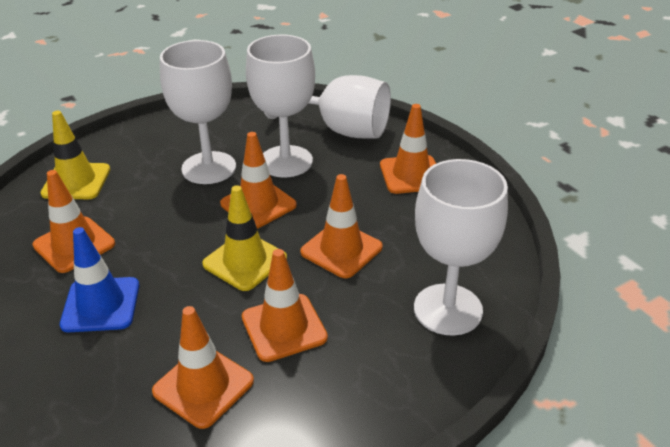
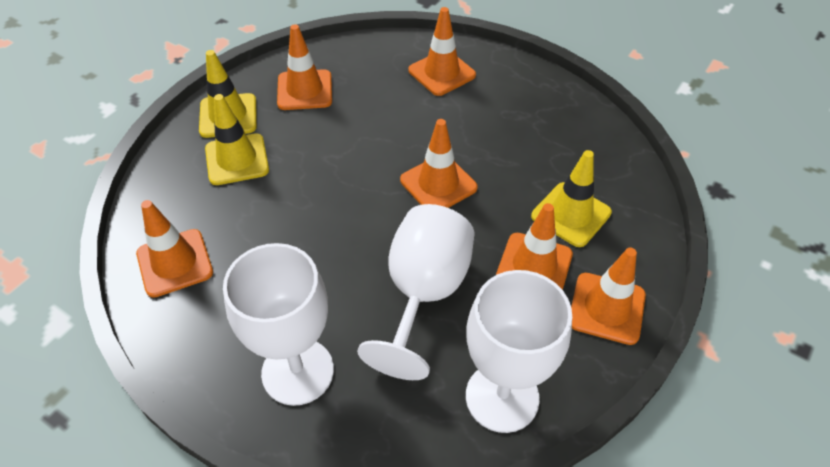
blue traffic cone: [60,227,139,332] = 1 -> none = 0
white goblet: [160,40,236,184] [246,35,315,177] [264,75,391,139] [414,159,508,336] = 4 -> [223,243,334,406] [357,204,475,380] [466,270,572,433] = 3
yellow traffic cone: [41,111,110,199] [202,185,287,291] = 2 -> [199,50,257,138] [205,94,269,185] [531,150,612,247] = 3

